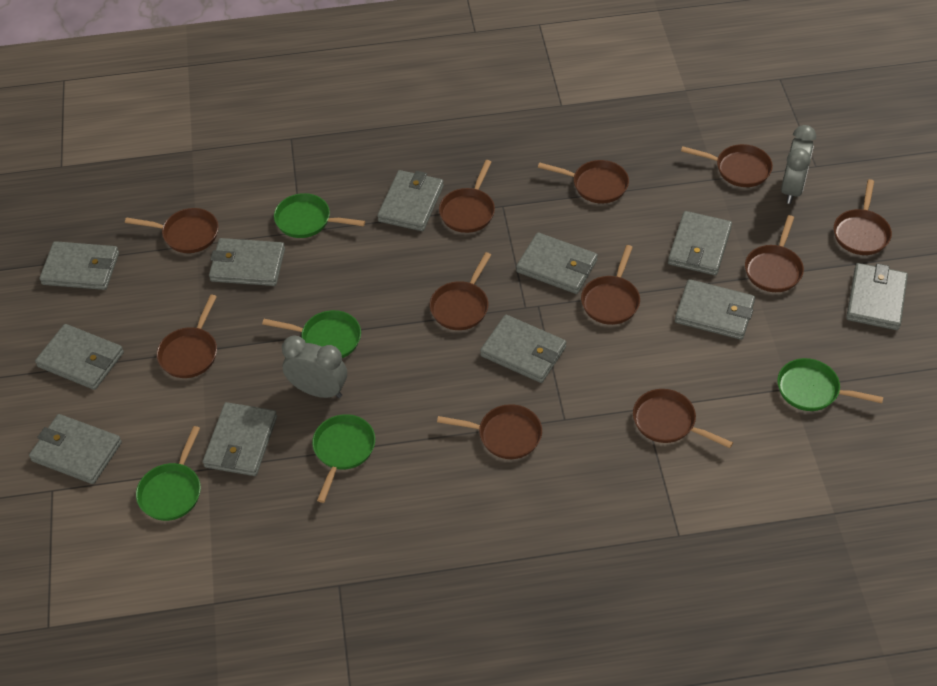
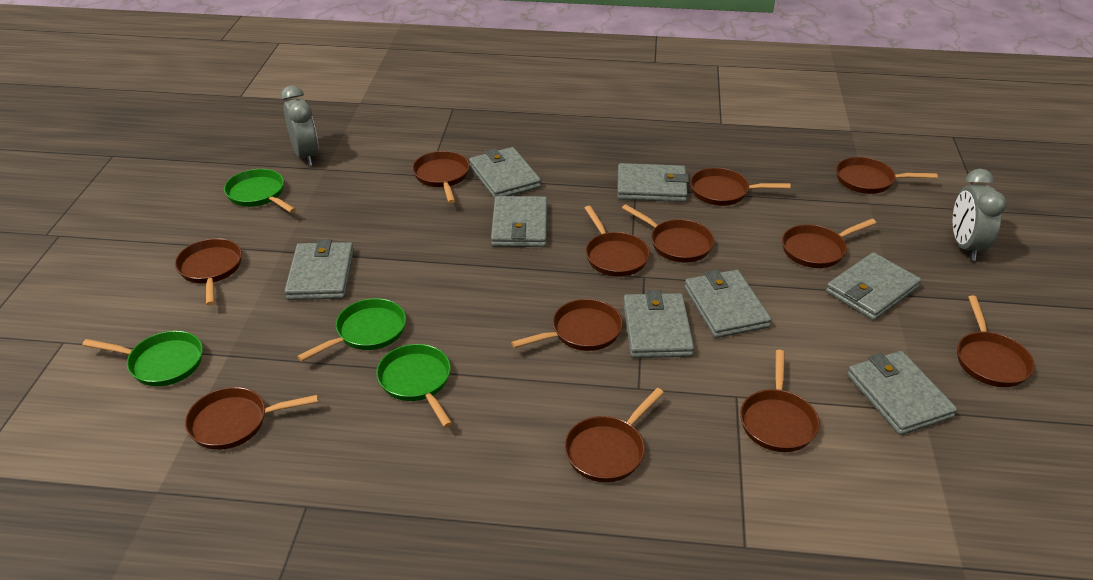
brown pan: [125,208,218,253] [157,295,217,378] [430,252,491,330] [437,404,542,459] [439,160,495,233] [538,160,629,203] [581,245,640,325] [633,389,733,448] [681,144,773,187] [745,215,804,292] [834,179,892,255] = 11 -> [175,238,242,306] [185,387,318,450] [412,151,470,203] [511,299,623,351] [564,388,664,482] [584,206,650,277] [622,204,715,263] [690,168,791,206] [740,350,820,452] [782,219,876,268] [836,157,937,194] [957,296,1035,387] = 12
green pan: [136,426,201,521] [262,310,361,358] [274,193,365,238] [312,414,375,503] [777,358,883,411] = 5 -> [82,331,203,386] [224,169,296,213] [297,298,406,362] [376,344,452,428] = 4
grey wallet: [29,414,122,484] [35,324,124,390] [39,241,119,290] [203,402,277,476] [209,238,285,286] [377,170,444,231] [480,315,566,383] [516,232,598,294] [668,211,732,275] [675,279,755,340] [846,263,908,330] = 11 -> [284,239,354,300] [469,147,541,199] [491,196,547,247] [617,163,689,202] [623,290,694,358] [684,270,771,338] [826,252,921,320] [847,351,957,435] = 8

